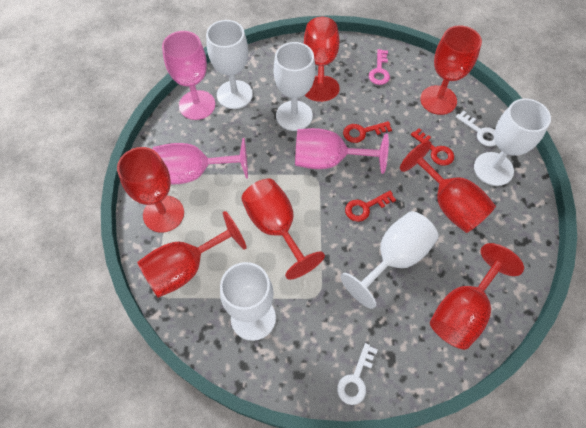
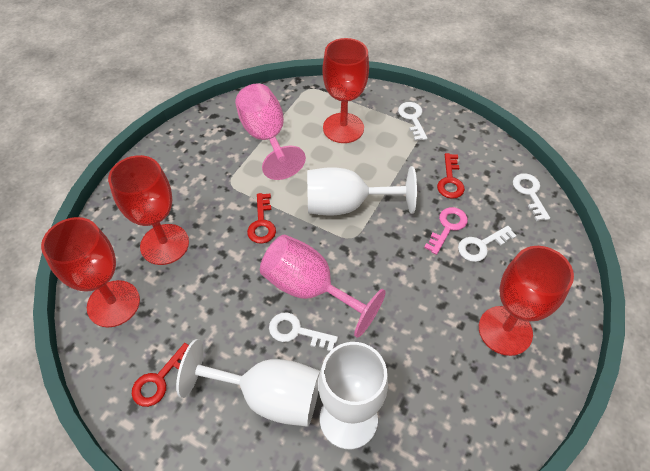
pink goblet: [152,138,248,184] [162,31,215,120] [295,128,389,174] = 3 -> [235,83,306,180] [260,235,386,338] = 2
red goblet: [117,147,184,233] [137,211,247,298] [241,178,325,280] [304,17,340,102] [400,140,496,233] [420,25,482,115] [430,243,524,350] = 7 -> [41,217,140,327] [108,155,189,265] [322,38,369,143] [479,246,574,356] = 4
white goblet: [206,20,253,109] [220,262,276,341] [274,42,315,131] [341,211,439,309] [474,98,551,186] = 5 -> [176,339,320,427] [307,166,417,215] [318,342,388,449] = 3
white key: [337,343,378,405] [456,111,496,146] = 2 -> [269,312,338,351] [398,102,428,141] [458,226,516,262] [513,173,550,221] = 4

